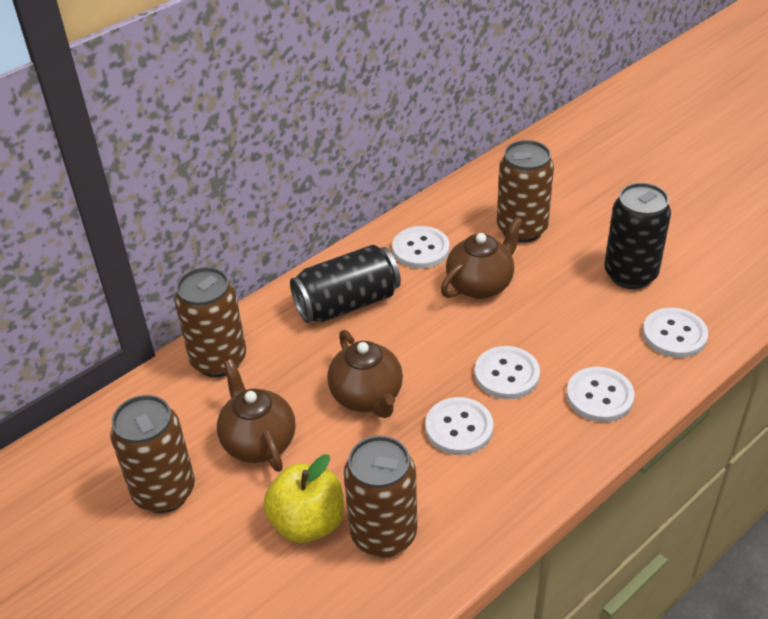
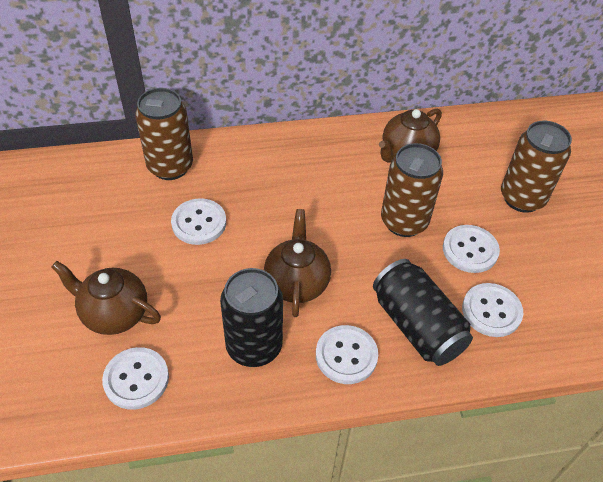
brown can: [110,395,195,513] [174,267,246,377] [344,436,417,558] [497,140,554,243] = 4 -> [135,88,193,180] [381,143,443,237] [501,121,572,213] = 3
yellow apple: [263,454,344,543] = 1 -> none = 0

